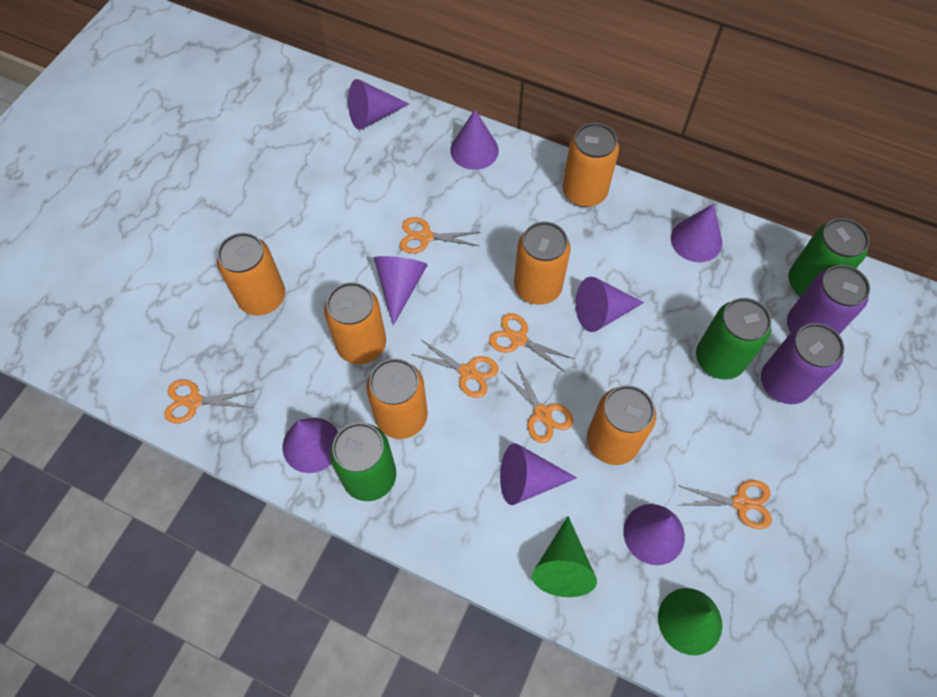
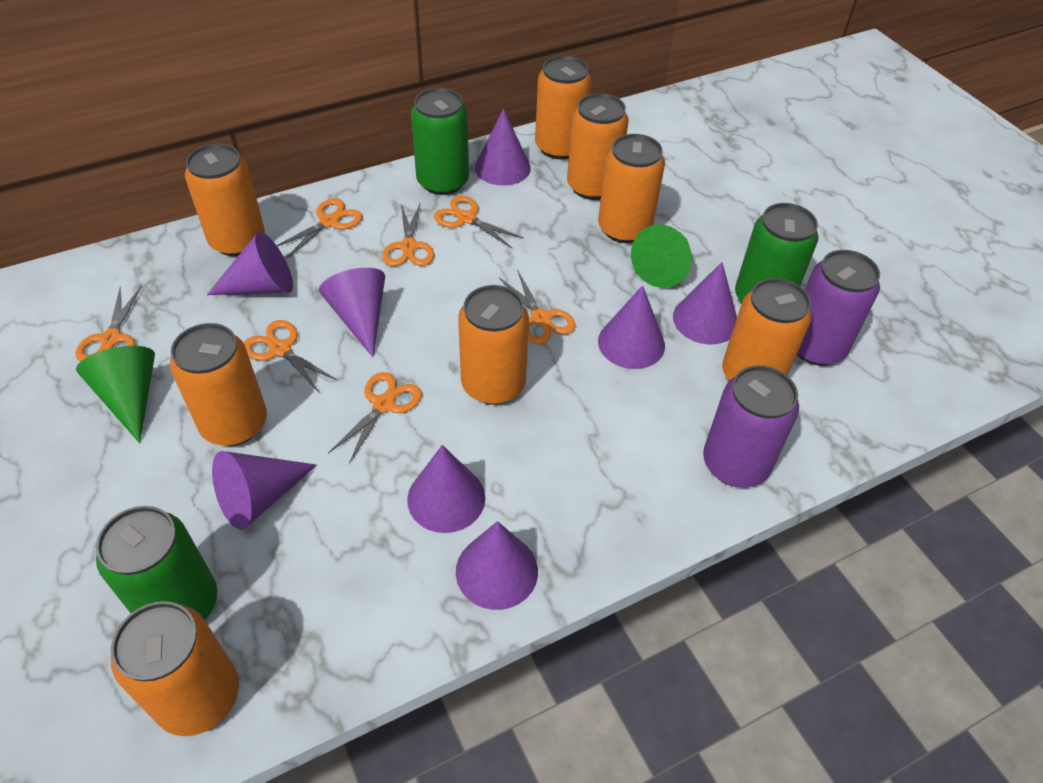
orange can: [217,233,285,315] [324,282,386,364] [366,358,428,439] [514,222,571,305] [563,123,619,207] [587,385,656,465] = 6 -> [111,601,239,736] [170,323,267,446] [185,144,265,256] [458,285,529,405] [535,55,592,160] [567,93,629,200] [598,134,665,243] [722,278,812,381] = 8
orange scissors: [164,379,255,423] [400,217,480,254] [412,339,498,398] [489,313,575,373] [502,362,573,443] [679,480,772,529] = 6 -> [76,286,142,362] [244,320,338,392] [276,198,362,258] [328,372,422,464] [382,202,434,266] [434,196,524,248] [499,270,576,344] = 7

